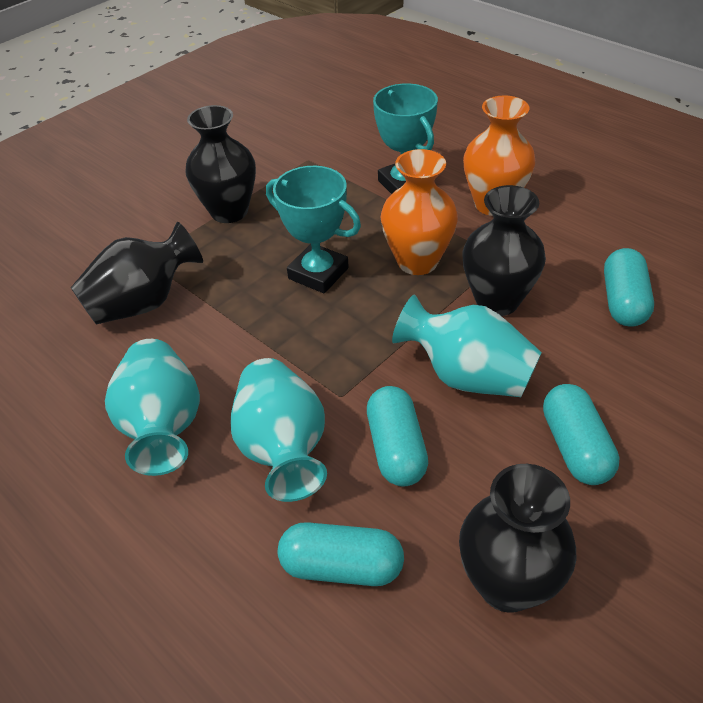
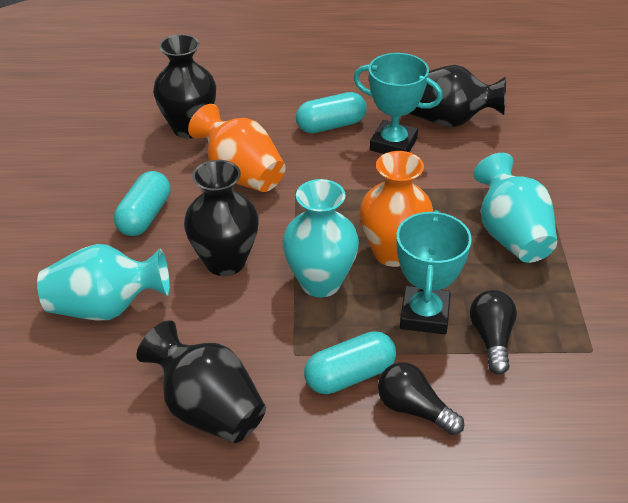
black light bulb: none = 0 -> [378,362,464,435] [470,290,517,374] = 2
turquoise capsule: [278,522,404,586] [367,386,428,487] [543,384,620,485] [604,248,654,327] = 4 -> [114,171,170,236] [296,92,367,133] [304,331,396,394] = 3

